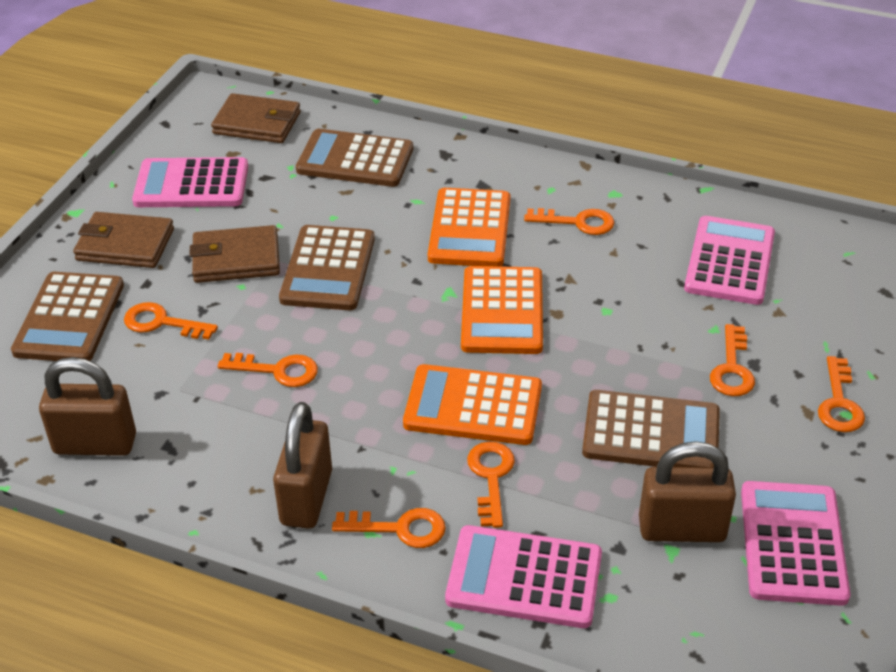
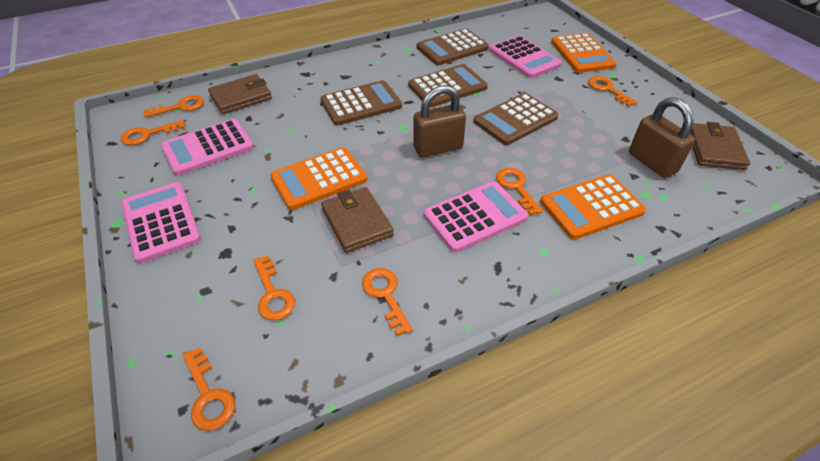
brown padlock: [39,357,136,456] [273,402,332,529] [639,441,736,542] = 3 -> [413,85,466,157] [629,97,695,178] = 2

